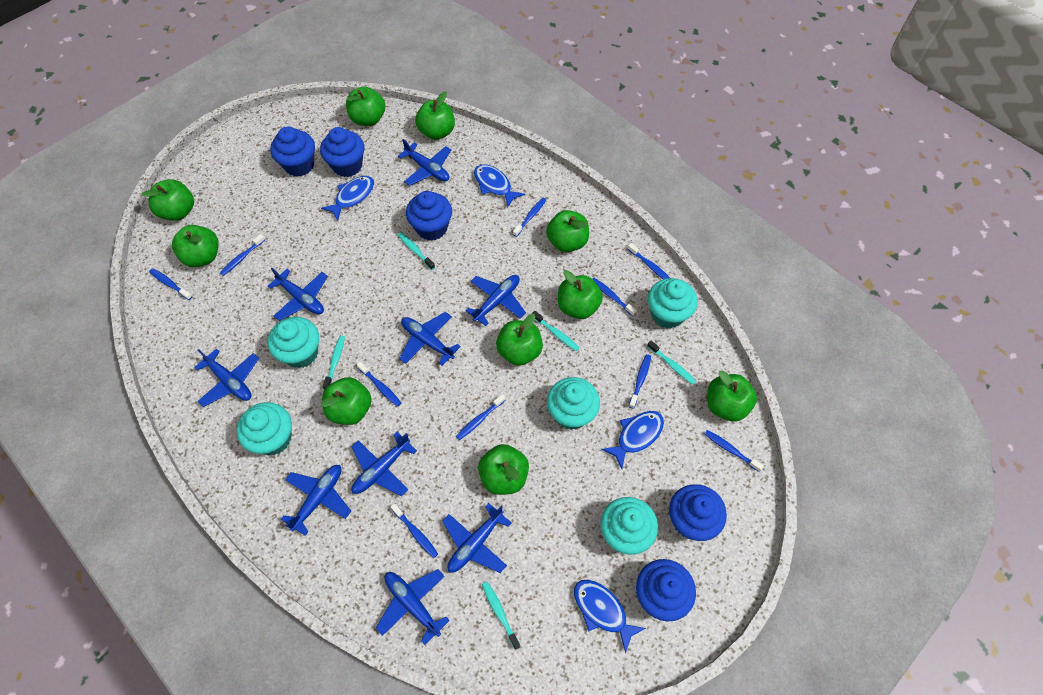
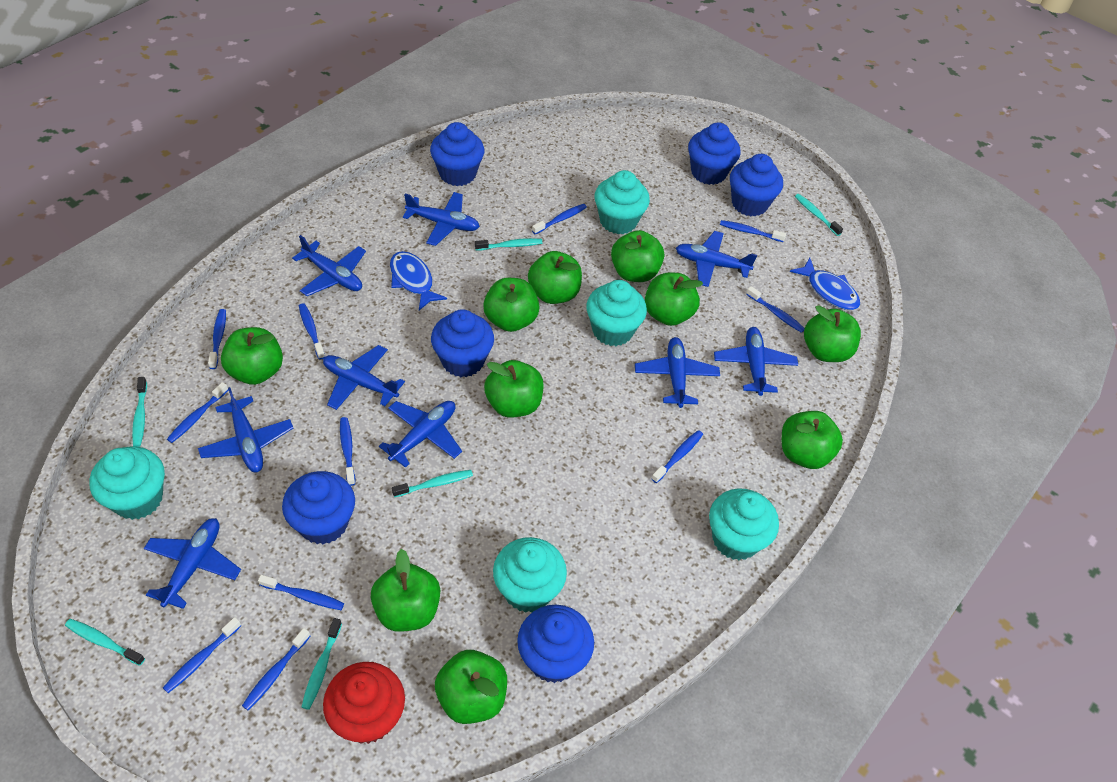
blue cupcake: [270,127,315,177] [320,127,364,177] [406,191,452,241] [636,559,696,622] [669,484,727,541] = 5 -> [282,471,355,544] [430,122,484,186] [431,309,494,377] [517,605,594,683] [688,122,740,185] [730,154,783,216] = 6
blue fish: [321,176,374,221] [474,164,525,207] [574,580,646,653] [601,411,664,469] = 4 -> [390,251,447,310] [790,258,860,310] = 2
blue toothbrush: [149,268,192,300] [220,234,265,276] [357,362,401,407] [391,503,438,558] [456,394,505,440] [513,198,546,237] [593,278,637,316] [627,243,670,279] [629,354,651,409] [705,430,764,472] = 10 -> [163,617,241,693] [167,382,228,443] [208,309,226,369] [242,628,310,710] [258,575,344,610] [299,303,325,360] [340,417,355,486] [532,204,587,234] [651,430,703,483] [720,220,786,242] [746,286,804,333] = 11
red cupcake: none = 0 -> [323,662,405,744] = 1
turquoise toothbrush: [323,335,345,390] [398,232,435,270] [482,582,521,650] [532,311,580,351] [647,341,696,385] = 5 -> [65,619,145,666] [132,377,147,447] [302,618,342,710] [392,470,473,497] [475,238,542,251] [795,194,843,236] = 6

